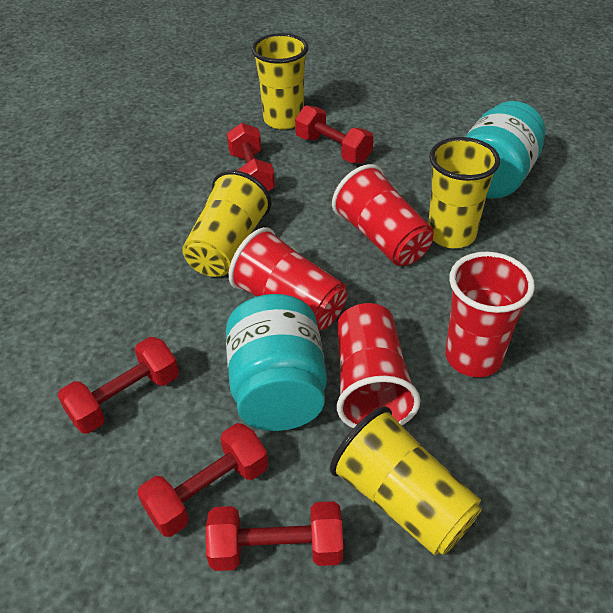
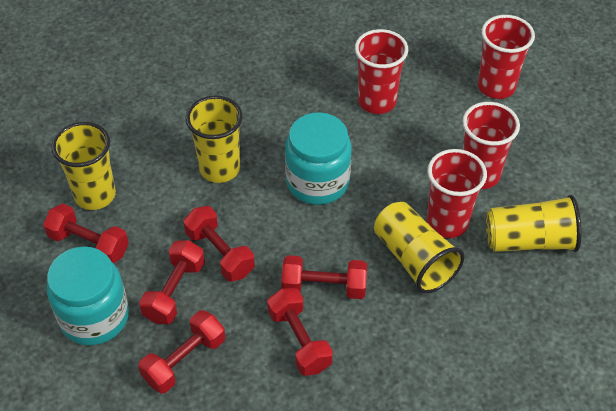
red dumbbell: [57,337,179,434] [137,423,268,537] [206,501,343,571] [227,123,275,191] [295,105,373,163] = 5 -> [43,204,129,264] [138,310,225,393] [139,240,205,324] [183,206,255,282] [267,288,333,376] [281,255,367,299] = 6

